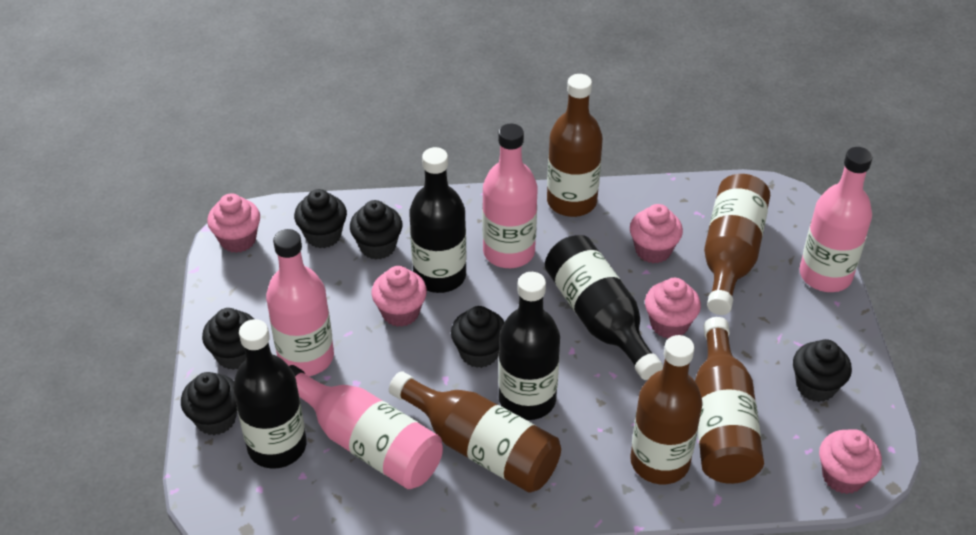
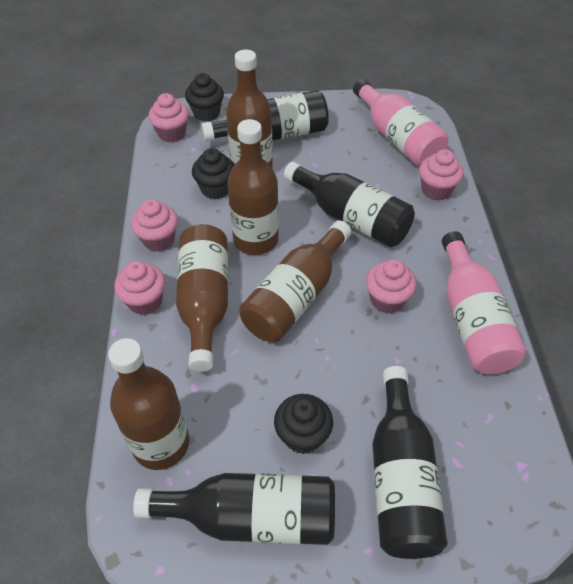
black cupcake: [181,372,237,435] [202,308,254,370] [294,189,347,248] [350,200,402,259] [451,306,504,368] [793,339,852,402] = 6 -> [185,73,224,122] [192,148,234,199] [274,394,333,454] = 3
pink bottle: [266,229,334,376] [289,365,443,489] [482,124,538,268] [799,147,872,292] = 4 -> [353,79,449,167] [442,231,527,374] = 2

